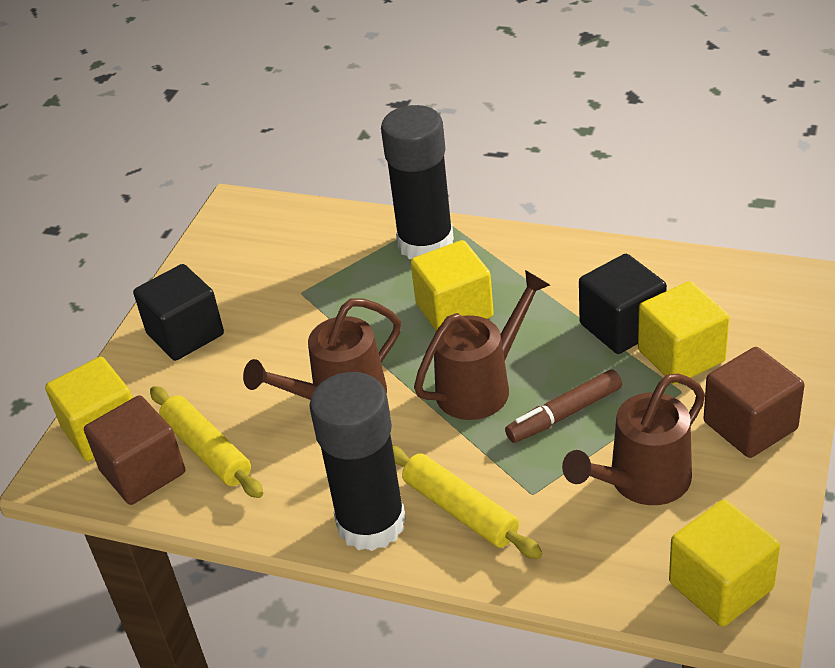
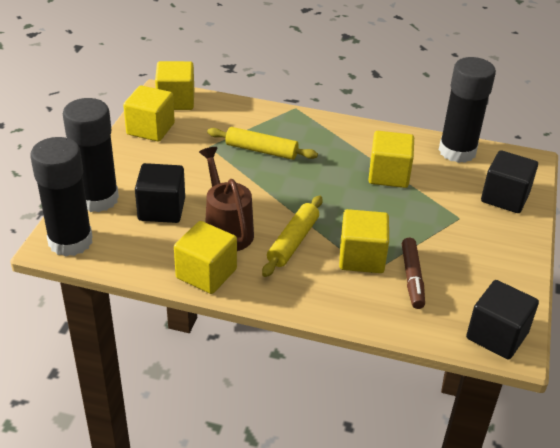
black cube: [133,264,224,361] [579,254,667,354] = 2 -> [135,163,185,223] [466,280,539,359] [481,150,538,213] = 3
black glue stick: [309,372,406,551] [381,105,454,259] = 2 -> [30,137,93,257] [63,98,119,212] [439,57,496,163] = 3
brown cube: [84,395,185,505] [704,347,805,458] = 2 -> none = 0
brown watering can: [243,298,401,400] [414,270,550,420] [562,373,705,505] = 3 -> [199,147,254,251] = 1
yellow cube: [45,357,132,461] [410,240,494,330] [638,281,729,384] [669,500,780,627] = 4 -> [123,85,175,142] [155,61,194,110] [174,221,237,294] [339,209,389,273] [368,131,414,188] = 5

